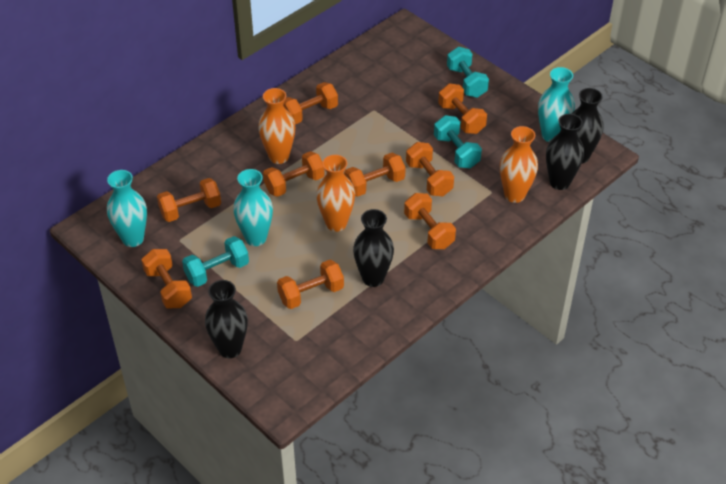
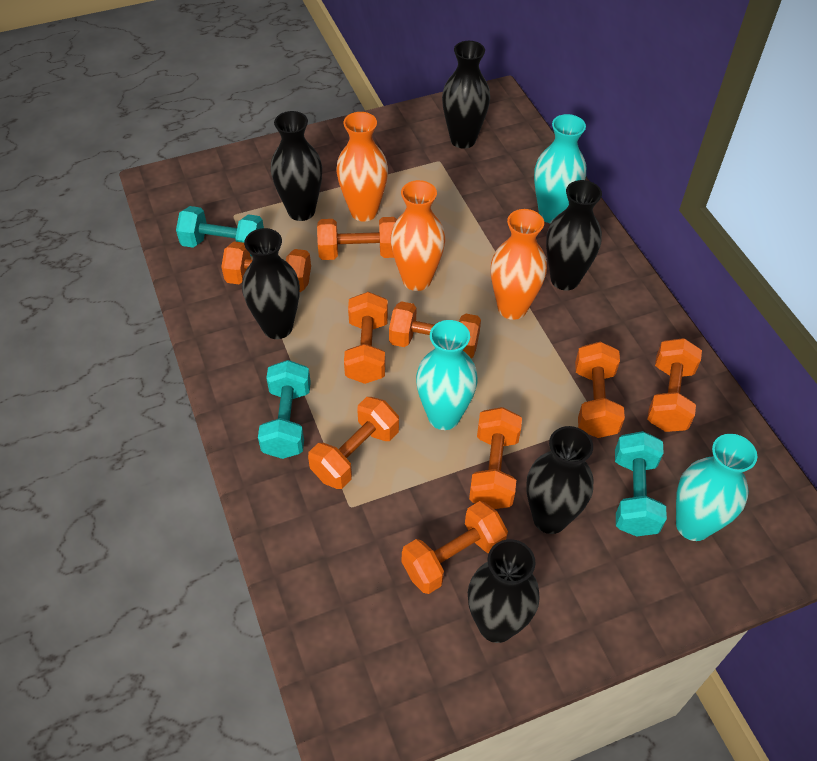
black vase: [205,280,248,358] [353,209,394,287] [546,114,584,190] [572,88,603,164] = 4 -> [242,228,300,339] [271,111,322,221] [442,41,490,149] [468,539,540,643] [526,426,594,534] [546,180,602,291] = 6

